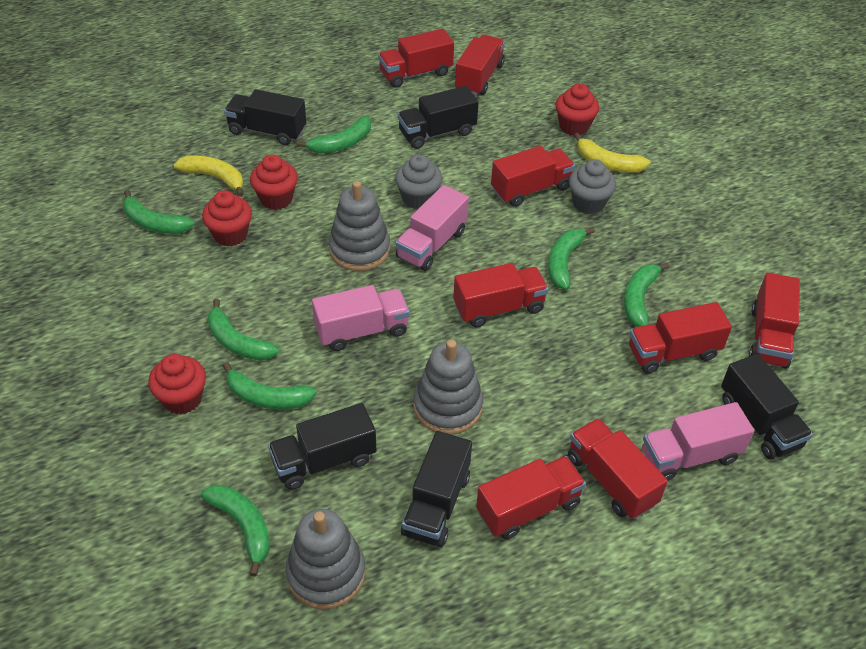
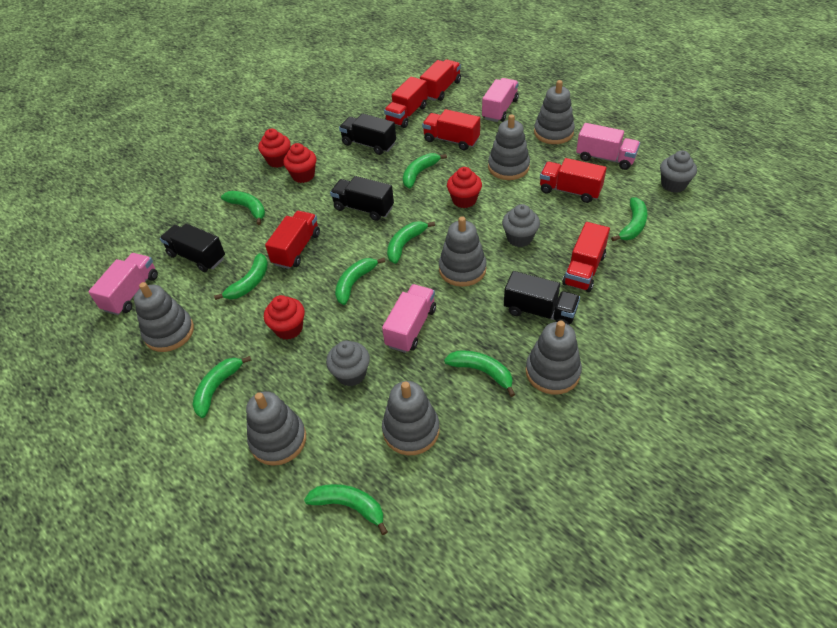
black truck: [224,89,306,145] [268,403,376,490] [398,86,479,149] [401,431,472,547] [721,354,813,459] = 5 -> [160,223,225,272] [330,176,394,221] [339,113,396,155] [504,271,580,325] = 4
green banana: [123,190,195,234] [200,485,270,577] [208,299,279,361] [222,362,317,409] [297,116,371,153] [548,227,595,290] [624,263,669,327] = 7 -> [193,356,252,418] [214,253,268,300] [221,191,265,225] [304,484,388,535] [335,258,385,305] [387,221,435,264] [403,153,447,188] [444,351,515,397] [611,197,647,241] = 9
grey cupcake: [395,154,443,209] [569,159,616,214] = 2 -> [326,341,370,386] [502,204,540,247] [660,150,697,193] = 3
grey stacking toy: [286,509,366,610] [329,181,390,271] [413,340,483,435] = 3 -> [134,282,194,352] [246,391,306,466] [382,381,440,455] [439,216,486,287] [488,114,530,180] [526,321,582,395] [534,80,575,144] = 7
pink truck: [312,285,410,351] [396,185,469,271] [642,402,754,481] = 3 -> [88,253,158,315] [382,284,436,353] [482,78,519,122] [576,123,640,170] = 4
red truck: [378,29,454,88] [453,263,548,327] [455,35,505,96] [476,456,586,540] [491,146,575,207] [568,418,668,519] [629,302,732,373] [749,272,800,369] = 8 -> [265,211,320,269] [384,77,428,128] [420,59,461,101] [422,109,480,150] [540,158,607,203] [562,222,610,292] = 6
yellow banana: [174,155,244,197] [574,133,651,173] = 2 -> none = 0

